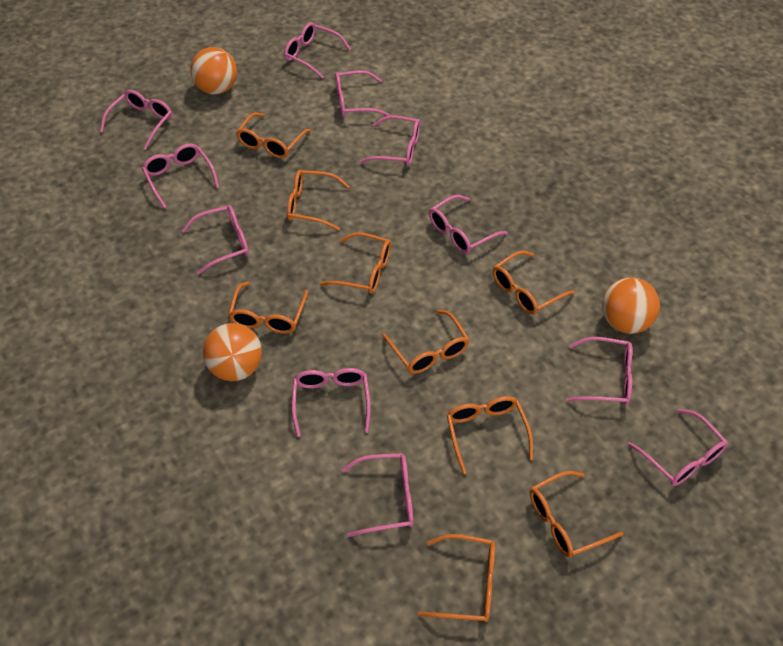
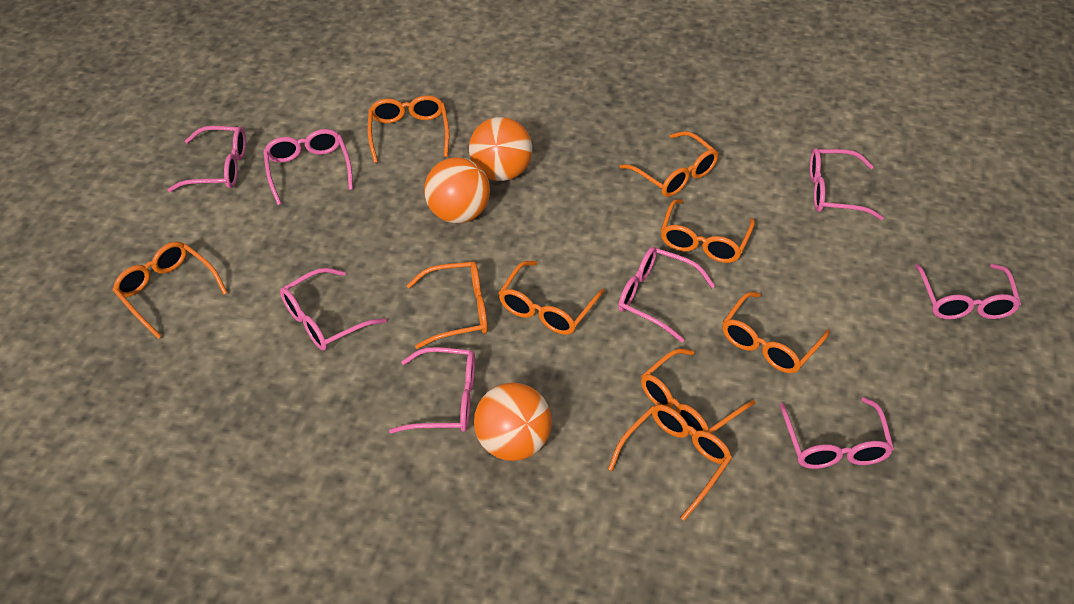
pink glasses: [100,90,172,150] [142,144,219,208] [182,205,249,275] [284,22,351,79] [292,368,371,437] [335,70,390,117] [342,453,413,537] [360,115,420,166] [429,195,508,254] [566,337,632,405] [628,409,728,486] = 11 -> [168,126,246,192] [263,129,353,205] [280,268,387,351] [389,347,475,433] [618,247,715,342] [779,397,894,469] [810,148,884,220] [915,264,1021,319] = 8

